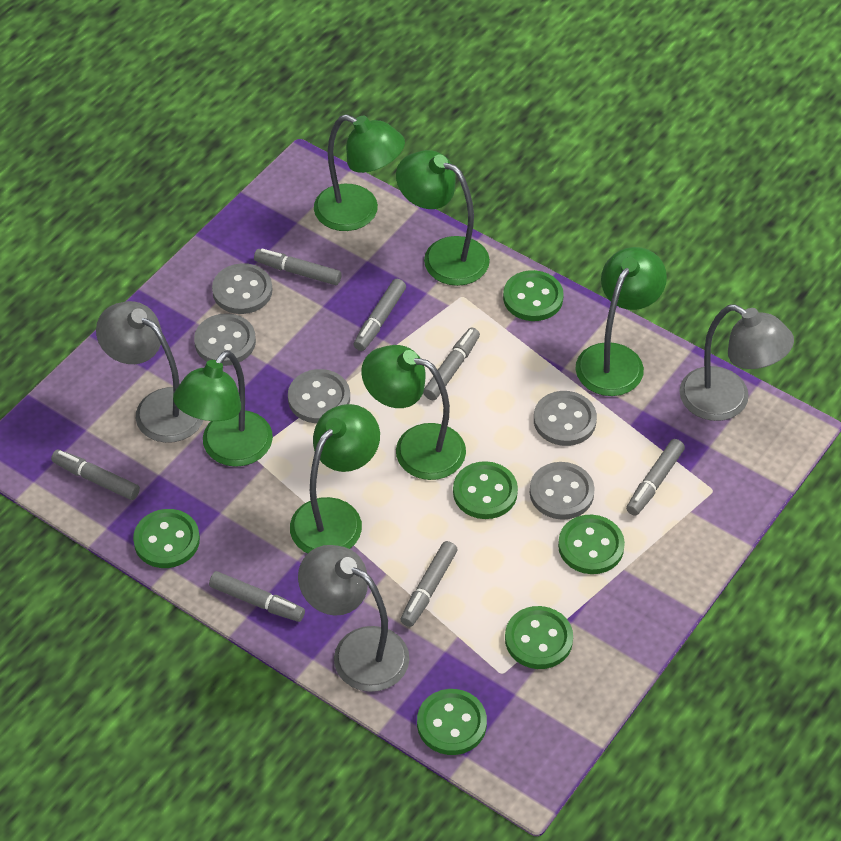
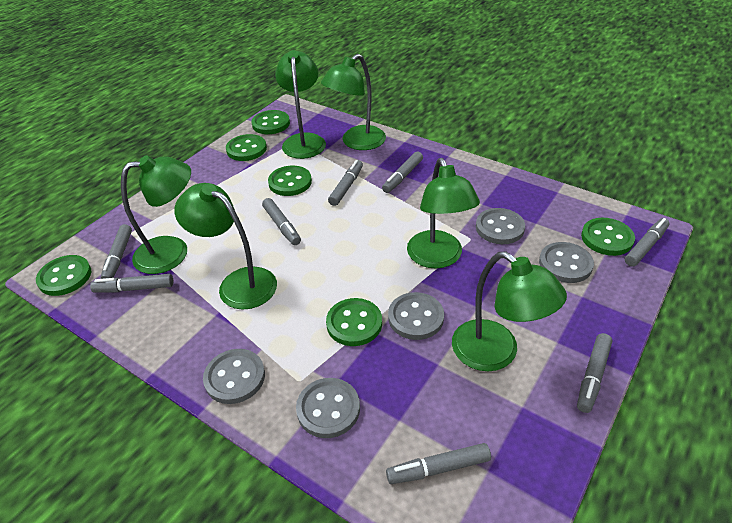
grey lamp: [96,301,203,443] [298,545,410,692] [679,304,794,421] = 3 -> none = 0
grey marker: [51,449,140,500] [209,571,305,622] [254,248,342,285] [354,279,406,351] [400,541,458,627] [423,328,480,400] [626,439,685,516] = 7 -> [90,274,173,293] [100,224,132,279] [262,198,301,245] [328,160,363,206] [382,151,423,193] [386,443,491,484] [577,333,612,413] [625,218,670,267] = 8

